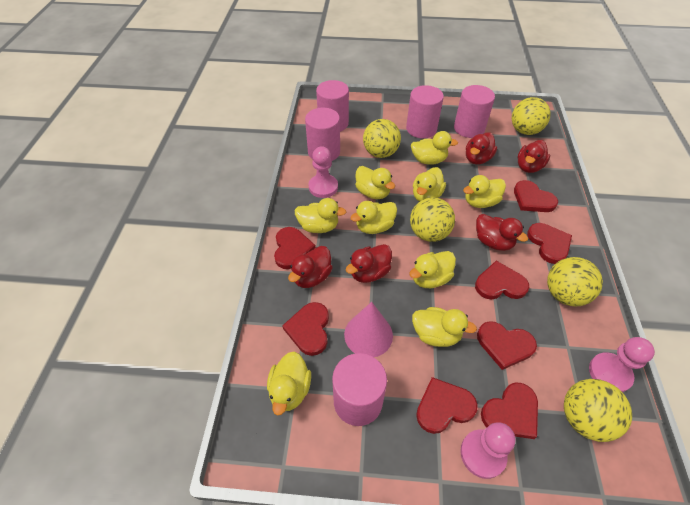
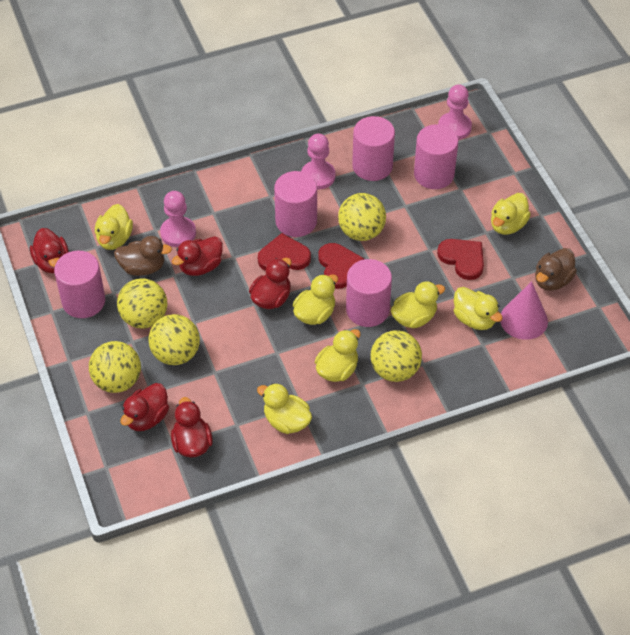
brown duck: none = 0 -> [114,236,172,276] [535,248,577,291] = 2
red heart: [274,227,315,269] [282,302,329,356] [416,377,478,434] [475,261,529,300] [477,321,537,370] [481,383,538,439] [514,180,558,212] [527,223,572,264] = 8 -> [258,233,311,271] [319,243,364,289] [437,239,484,280] = 3
yellow duck: [267,351,311,416] [295,198,346,233] [350,201,397,234] [355,166,395,199] [409,251,456,288] [411,131,458,165] [412,307,477,347] [413,167,446,201] [463,175,506,208] = 9 -> [95,204,133,250] [257,383,312,434] [293,274,338,325] [315,329,361,382] [391,281,445,328] [453,287,503,330] [491,193,531,235] = 7

